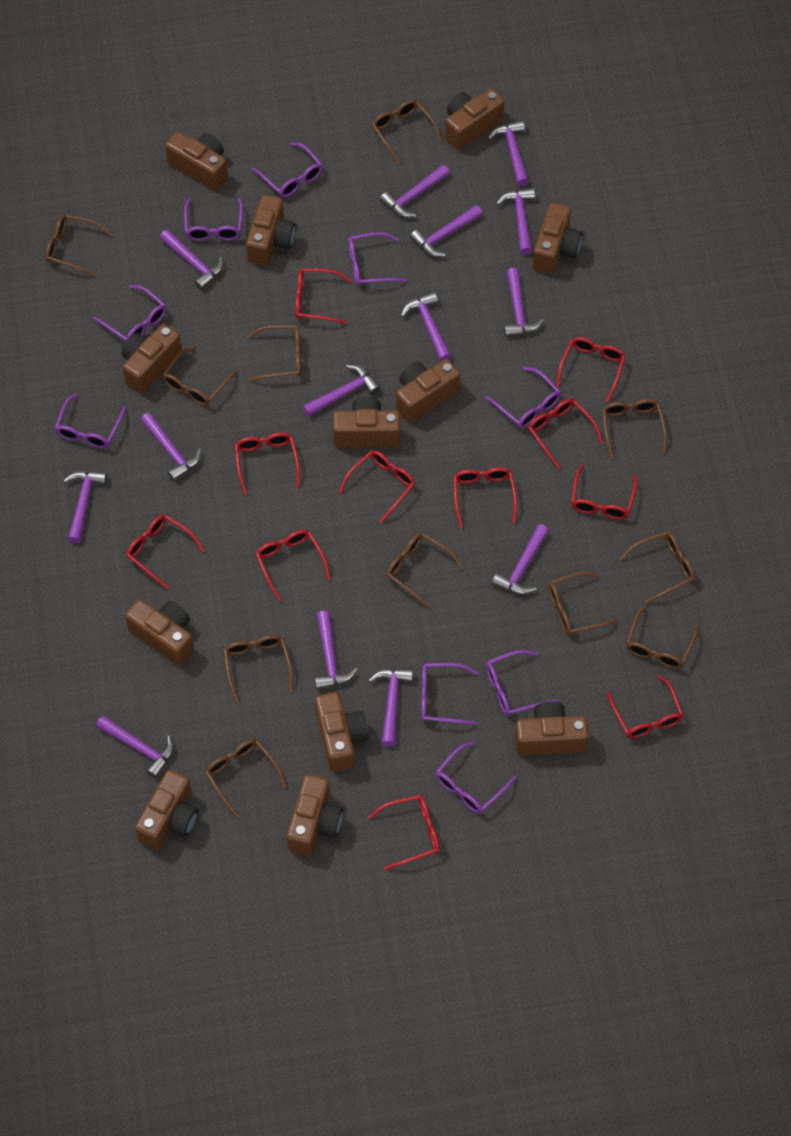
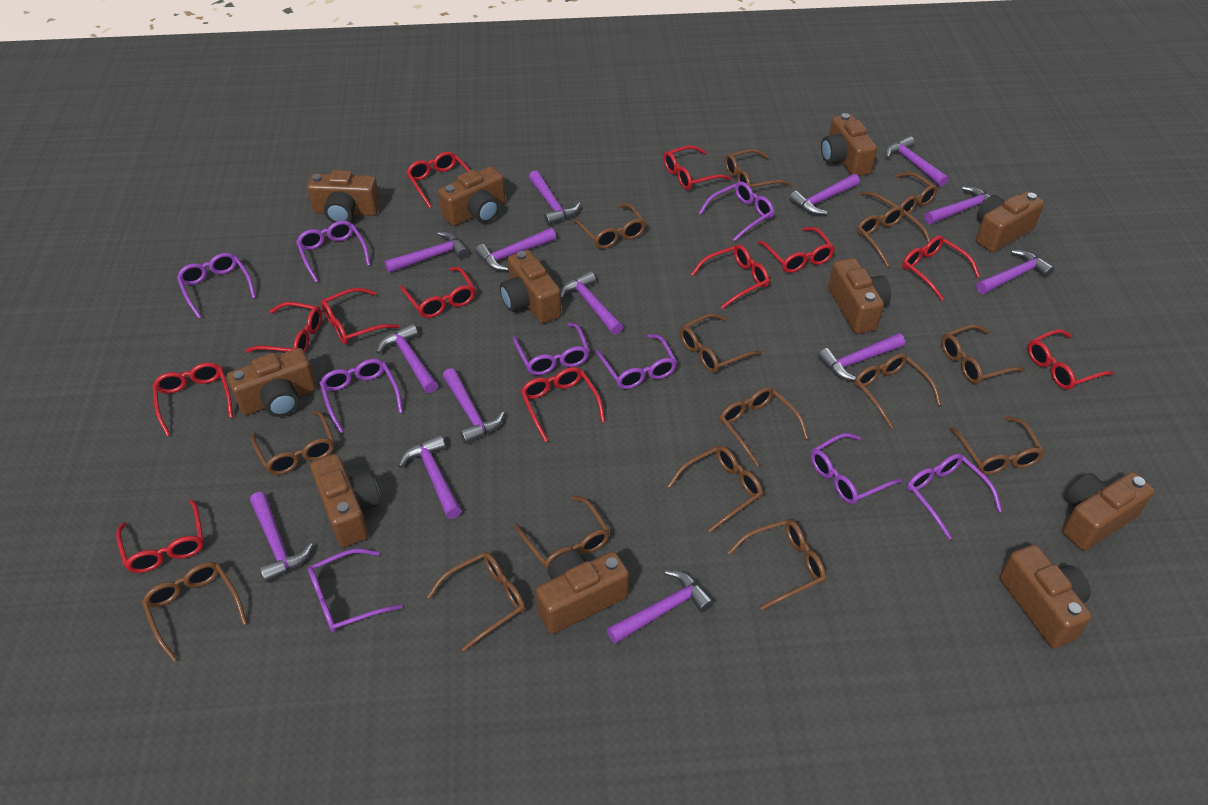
brown camera: [121,324,182,394] [125,599,194,666] [135,770,199,850] [165,131,228,191] [246,195,296,266] [287,774,343,856] [315,692,369,772] [333,397,400,447] [396,359,460,423] [445,88,504,150] [515,701,589,755] [532,203,582,274] = 12 -> [227,348,316,417] [307,170,380,223] [310,454,381,547] [438,166,505,226] [500,250,561,324] [535,550,629,634] [821,113,877,176] [828,258,891,334] [976,191,1044,252] [999,545,1092,648] [1062,472,1155,551] = 11
brown glasses: [45,214,112,276] [162,347,237,406] [205,739,286,818] [223,635,293,703] [247,325,301,382] [372,100,442,164] [386,533,463,608] [548,572,619,635] [602,399,667,459] [620,531,695,604] [626,606,698,669] = 11 -> [142,562,247,662] [251,410,334,475] [427,552,525,651] [514,496,610,570] [573,203,646,249] [668,446,763,532] [680,313,762,373] [719,387,809,466] [725,149,792,188] [728,519,826,610] [854,353,941,428] [857,206,930,267] [861,172,938,217] [941,324,1025,384] [949,416,1045,475] = 15
red glasses: [126,514,205,589] [235,432,300,495] [256,530,331,601] [295,269,351,325] [339,450,415,523] [368,795,440,870] [453,467,517,527] [528,398,603,470] [556,337,626,402] [571,465,637,519] [607,675,684,738] = 11 -> [116,499,204,573] [152,362,233,436] [245,302,322,353] [321,288,400,345] [400,267,475,318] [406,151,470,208] [520,367,605,442] [663,145,732,190] [691,244,769,309] [757,227,835,273] [902,235,980,301] [1028,329,1114,390] = 12

